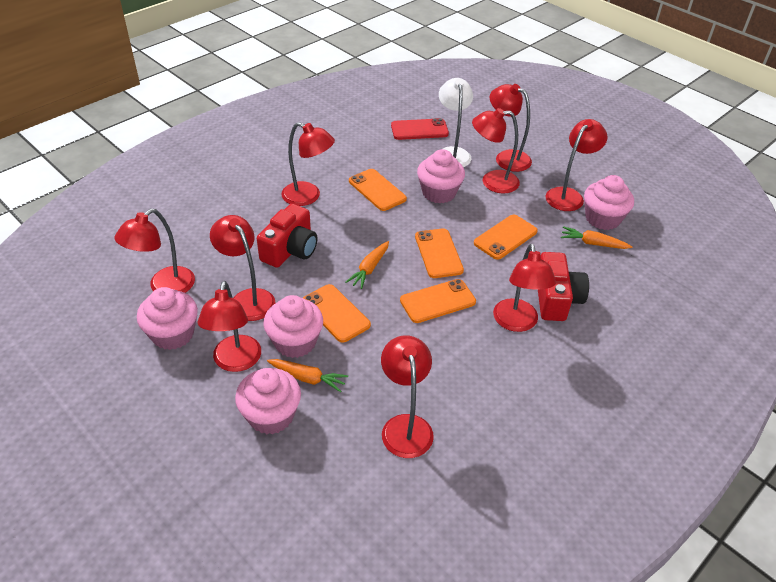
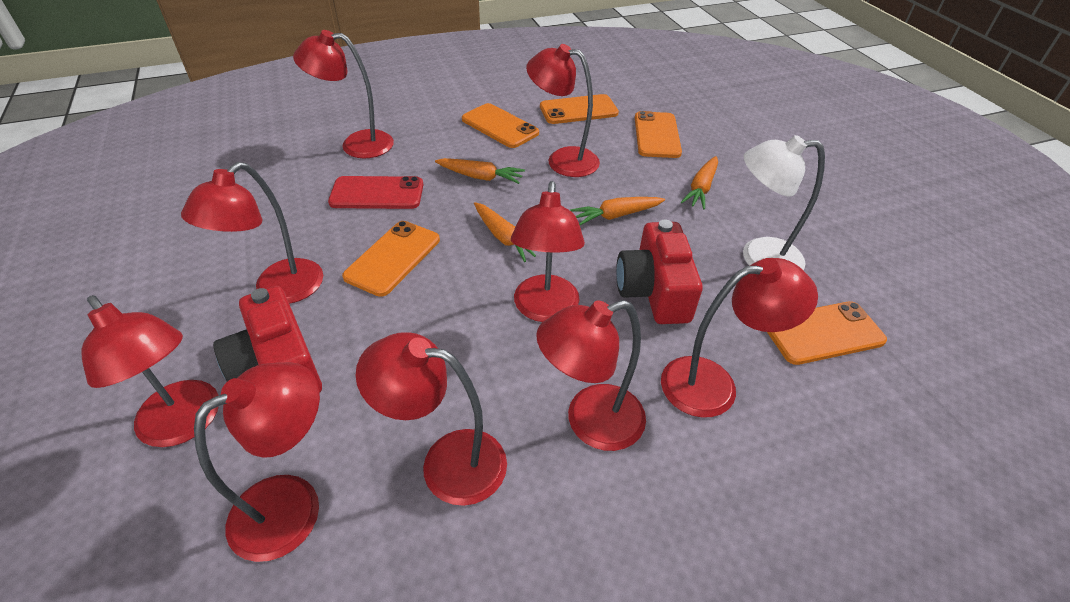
orange carrot: [267,359,348,392] [345,241,389,289] [561,226,632,249] = 3 -> [435,158,525,184] [474,202,536,262] [570,197,665,225] [681,156,718,209] = 4
pink cupcake: [137,287,198,350] [235,368,301,434] [263,295,323,358] [417,149,465,204] [584,175,634,230] = 5 -> none = 0

